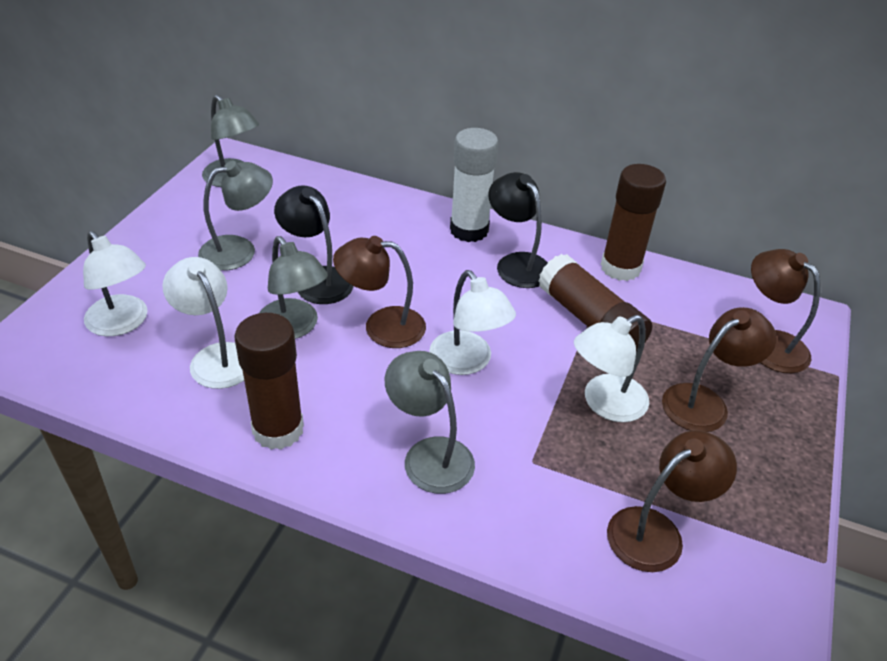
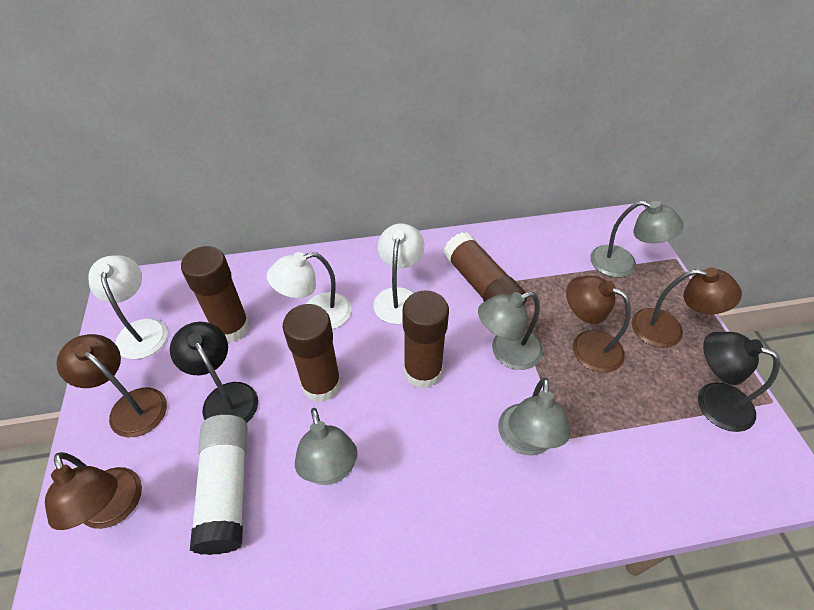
brown glue stick: [234,313,304,450] [538,254,653,351] [601,164,666,281] = 3 -> [181,246,250,343] [282,304,341,402] [402,290,449,389] [443,232,527,305] = 4
white lamp: [83,231,147,336] [162,257,244,389] [429,270,516,375] [574,315,649,422] = 4 -> [88,255,168,359] [267,252,351,329] [373,224,424,324] = 3

